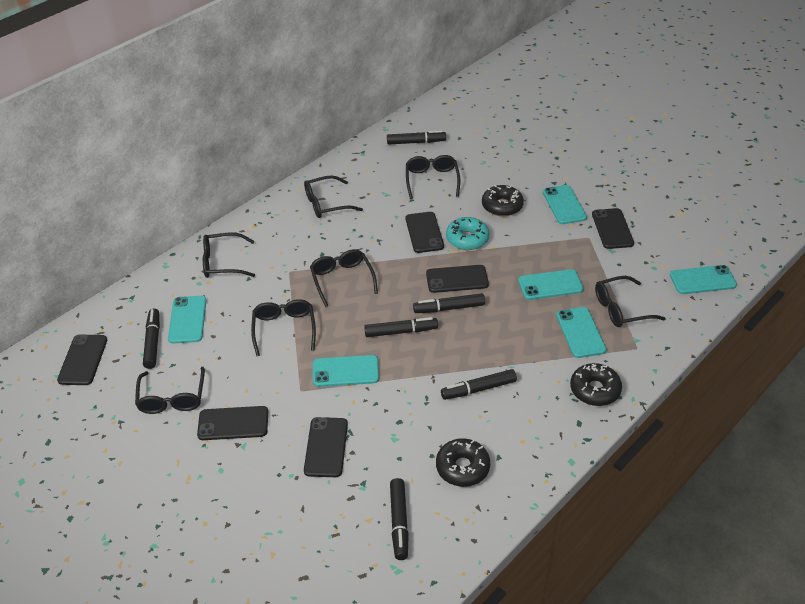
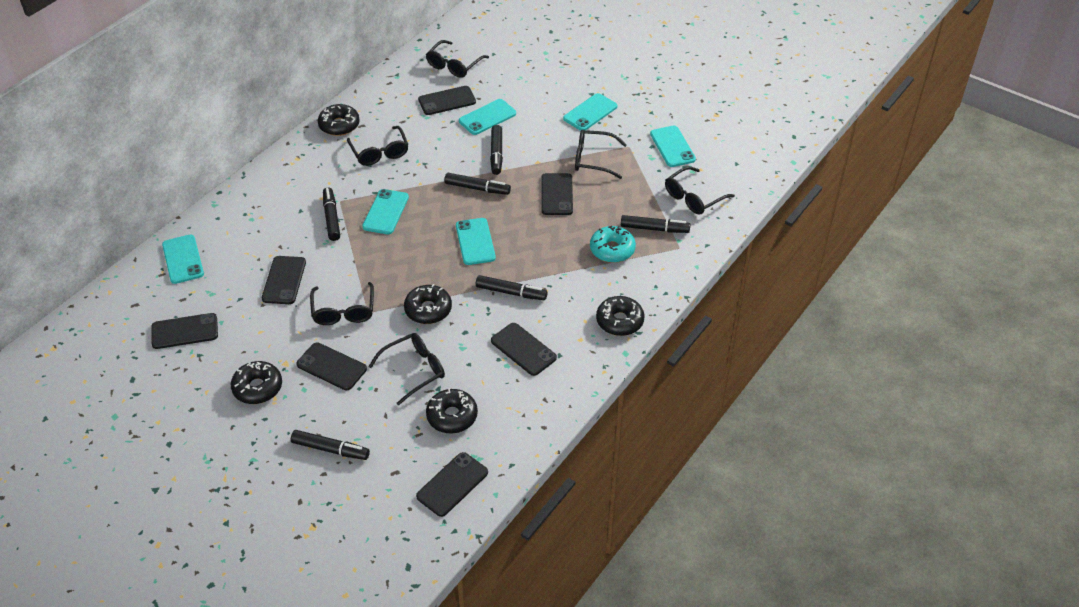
black donut: [436,438,490,487] [482,185,524,217] [570,363,622,406] = 3 -> [231,361,282,404] [318,104,360,136] [404,284,452,324] [426,388,478,433] [596,296,645,336] = 5
black glasses: [135,367,205,414] [203,232,255,278] [251,299,316,356] [304,175,363,218] [310,249,378,307] [406,155,460,199] [595,276,666,327] = 7 -> [310,282,374,325] [347,126,409,166] [368,333,445,406] [426,40,489,78] [575,130,627,179] [665,166,735,215] = 6
black phone: [57,335,107,385] [197,406,268,440] [304,417,348,477] [406,212,444,253] [426,265,489,293] [592,208,634,249] = 6 -> [151,313,218,349] [262,256,306,304] [296,342,367,390] [416,452,488,517] [418,86,476,115] [491,323,557,376] [541,173,573,215] = 7

